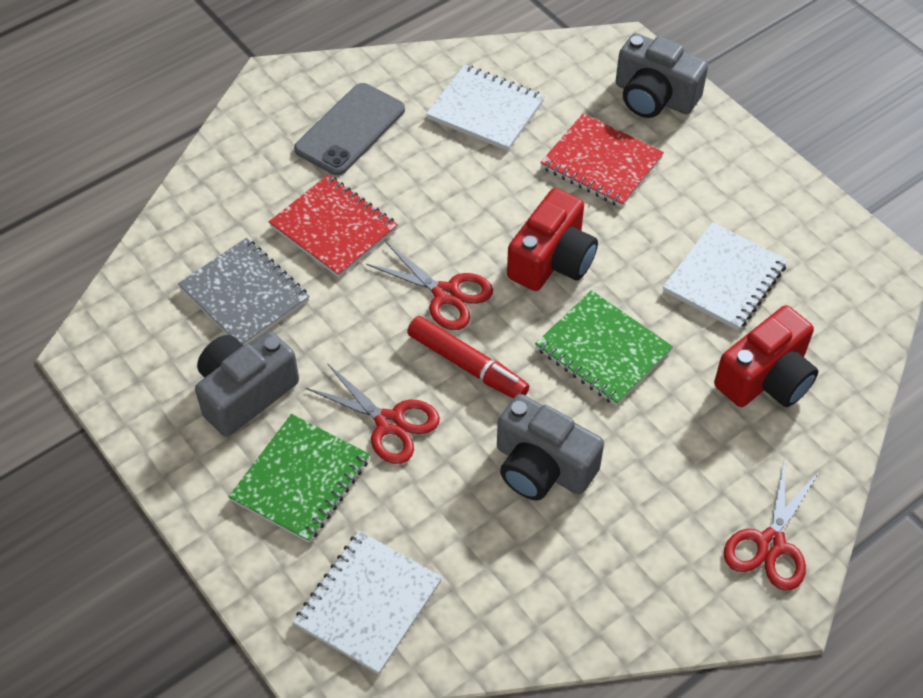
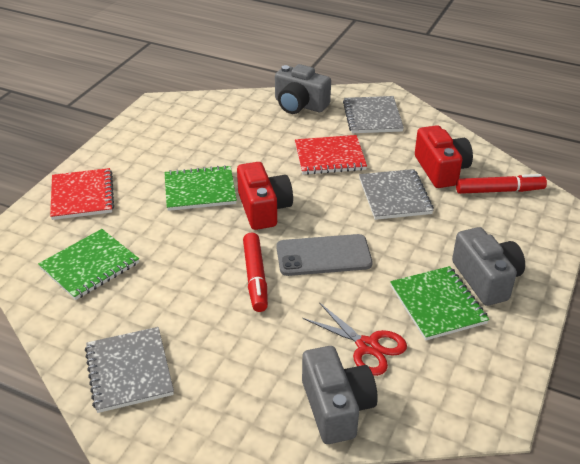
green notebook: [229,414,370,543] [535,290,673,406] = 2 -> [38,229,139,300] [164,165,237,211] [390,266,489,340] = 3
grey notebook: [178,238,309,345] = 1 -> [85,327,174,413] [343,96,404,133] [359,169,434,220] = 3
red marker: [407,316,529,398] = 1 -> [243,233,268,312] [456,174,547,194] = 2
red scissors: [306,363,440,464] [366,242,493,330] [724,458,819,591] = 3 -> [302,302,407,376] = 1
white notebook: [293,531,442,675] [426,65,545,151] [663,222,788,331] = 3 -> none = 0

